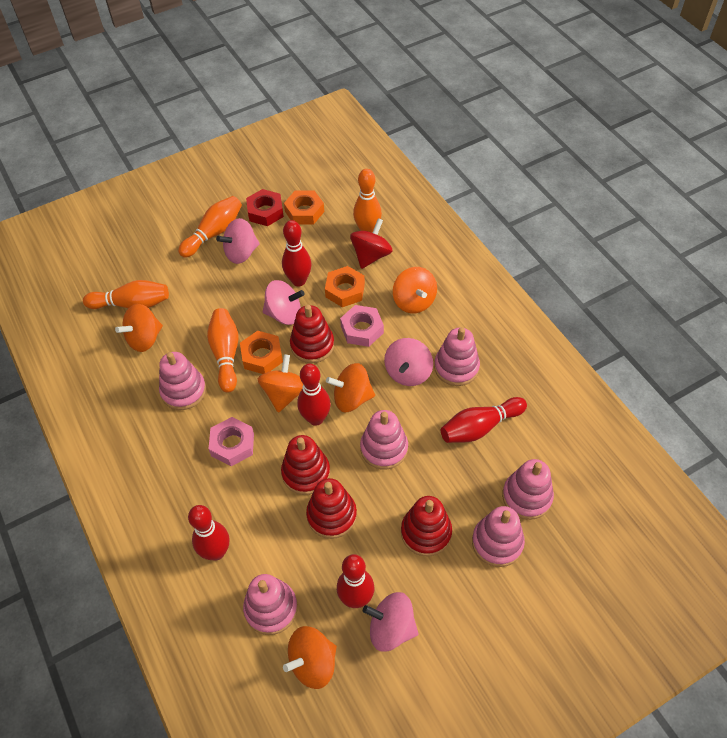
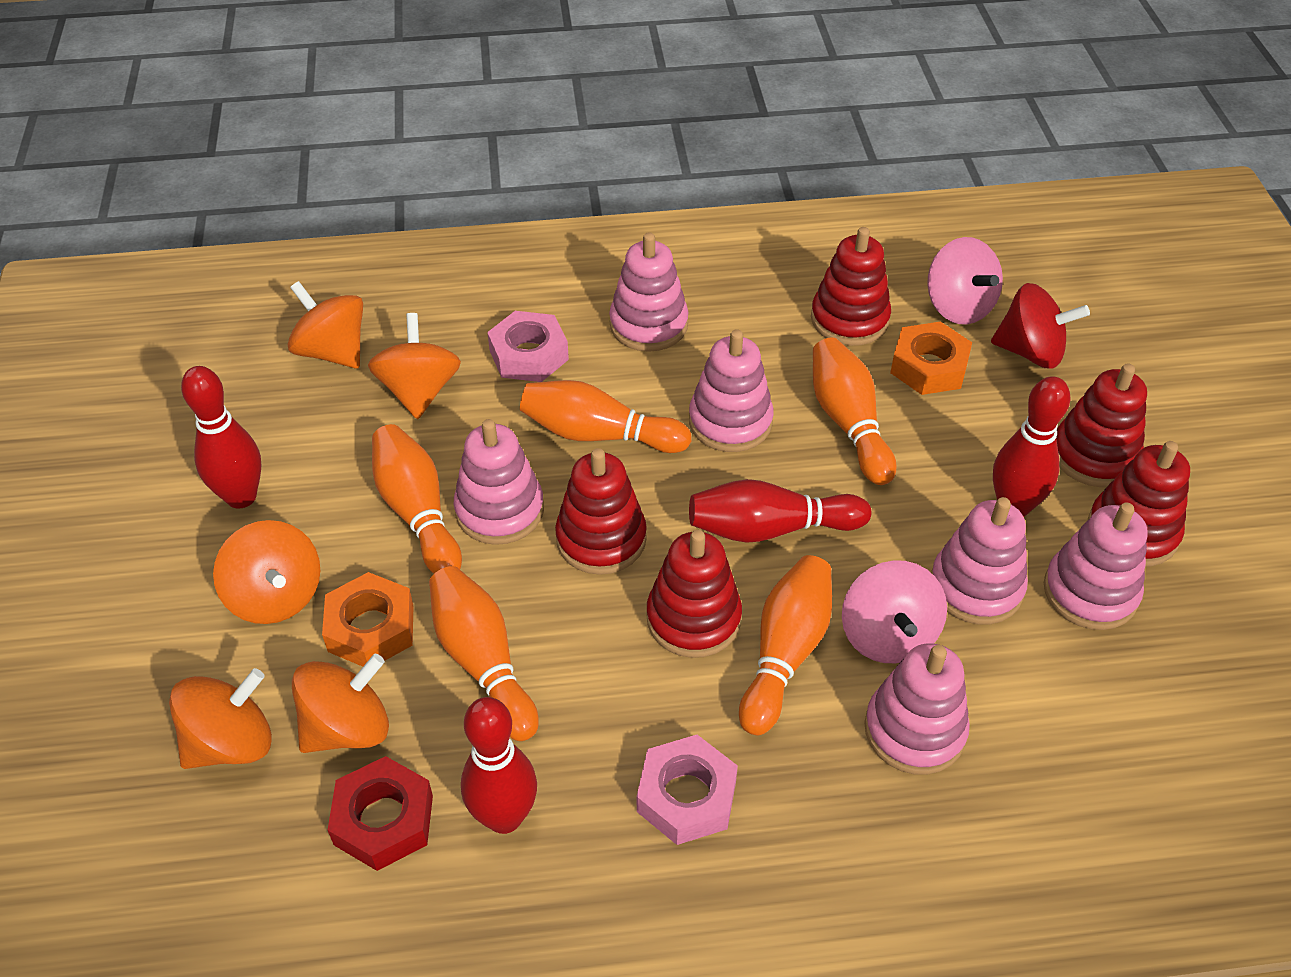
orange bowling pin: [83,280,169,309] [178,196,242,258] [207,308,238,393] [353,169,382,233] = 4 -> [372,424,462,574] [429,566,539,741] [520,380,691,453] [739,555,832,735] [813,337,897,485] = 5
orange nut: [240,331,283,374] [284,190,324,225] [325,266,365,307] = 3 -> [322,572,414,667] [890,322,972,395] = 2
pink spinning top: [216,218,260,264] [263,280,305,325] [363,592,418,652] [384,338,433,386] = 4 -> [842,560,947,663] [927,237,1003,324] = 2
red bowling pin: [188,505,229,560] [282,220,312,287] [297,363,331,426] [337,554,374,608] [441,397,527,443] = 5 -> [181,366,261,509] [461,697,537,834] [689,479,871,542] [993,376,1070,517] = 4
red stacking toy: [281,435,330,495] [290,305,334,363] [306,478,357,539] [401,496,452,556] = 4 -> [555,448,647,575] [646,530,742,658] [811,227,891,346] [1056,363,1147,487] [1088,441,1190,567] = 5

